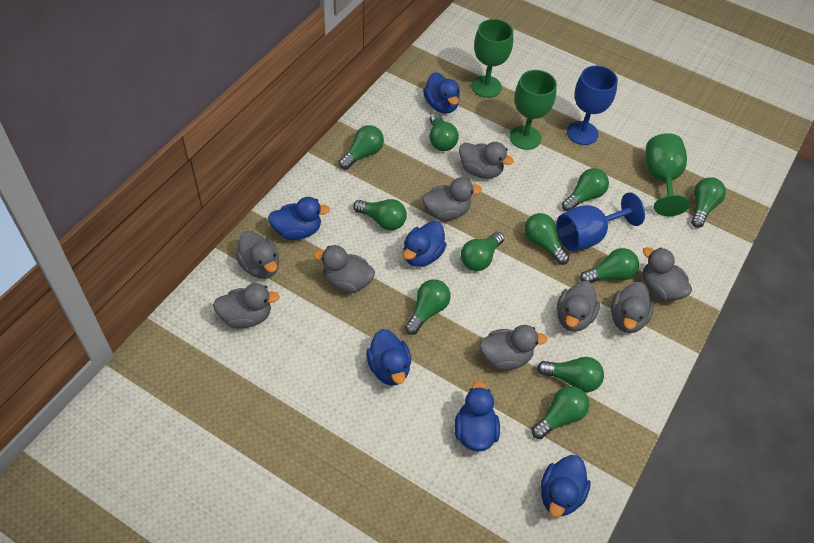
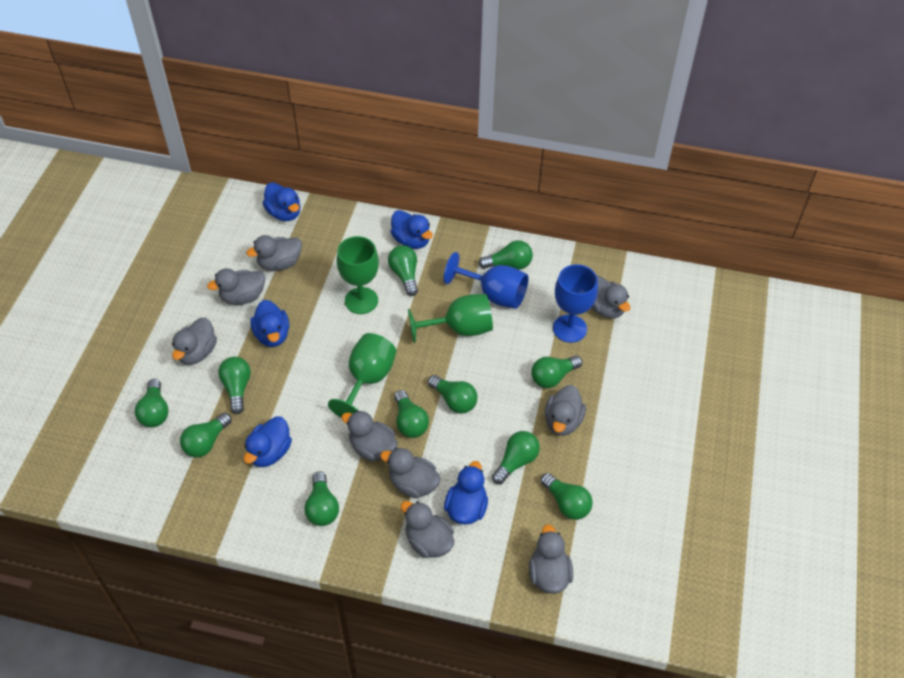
blue duck: [268,197,330,240] [366,329,411,385] [403,221,447,267] [423,72,460,114] [455,381,500,451] [541,455,591,517] = 6 -> [244,417,292,467] [250,300,289,347] [263,182,301,221] [391,210,433,249] [444,461,488,525] = 5

